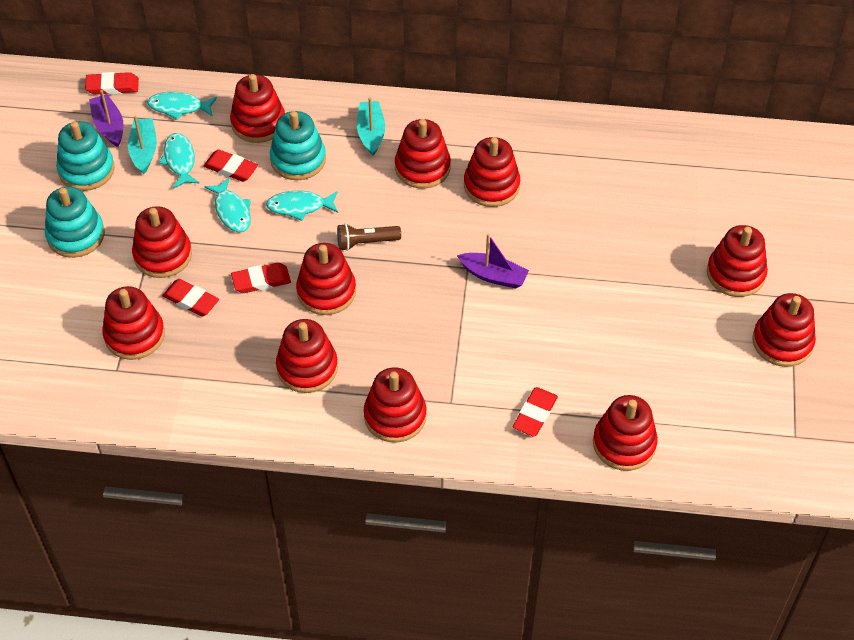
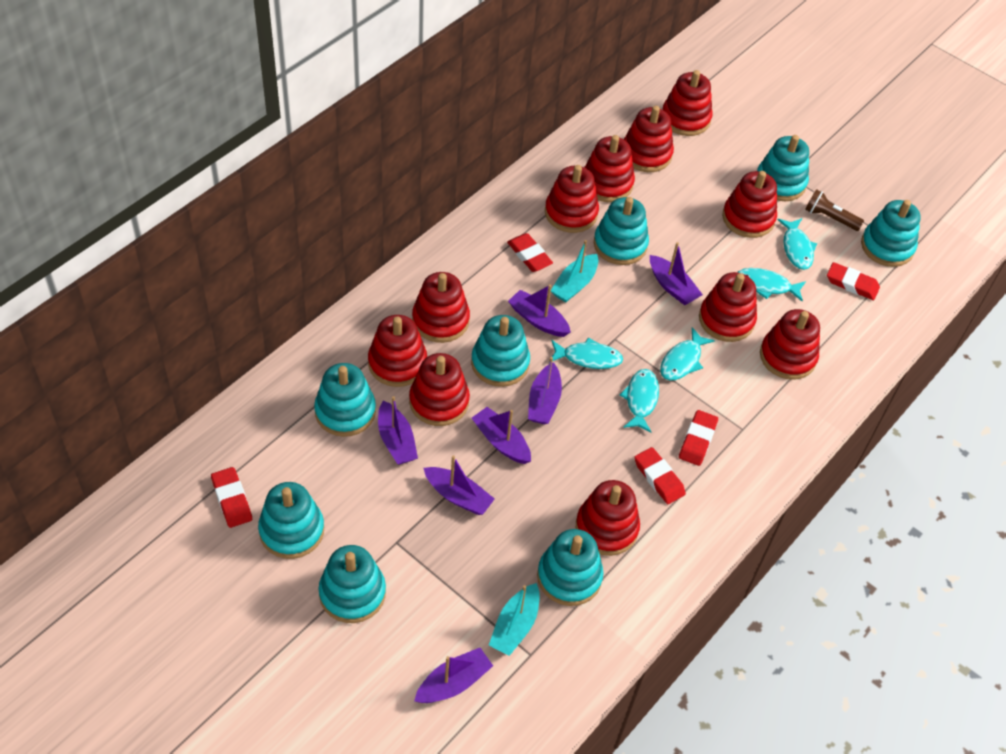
purple boat: [89,90,123,147] [457,234,529,289] = 2 -> [378,396,418,465] [414,648,493,703] [424,455,494,515] [472,407,531,464] [508,285,571,337] [528,357,562,424] [650,242,703,305] = 7
turquoise fish: [147,92,217,120] [159,133,200,189] [204,178,251,232] [266,191,338,221] = 4 -> [549,337,623,369] [620,369,659,433] [660,327,715,381] [737,268,806,302] [778,218,817,270] = 5
turquoise stacking toy: [45,187,105,258] [56,121,115,191] [270,111,326,180] = 3 -> [258,482,324,559] [314,363,376,437] [318,545,386,623] [471,315,530,387] [537,529,604,606] [594,197,649,265] [757,135,809,201] [861,200,921,267] = 8

